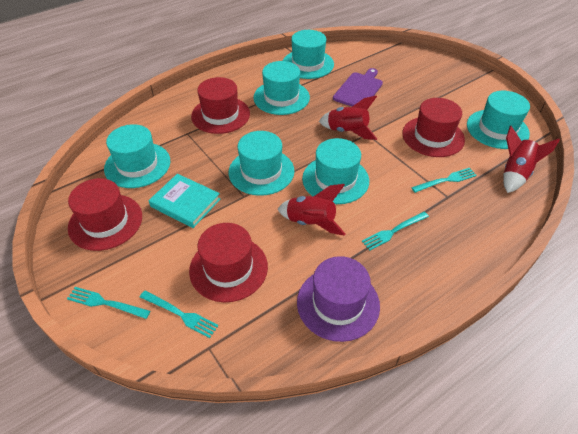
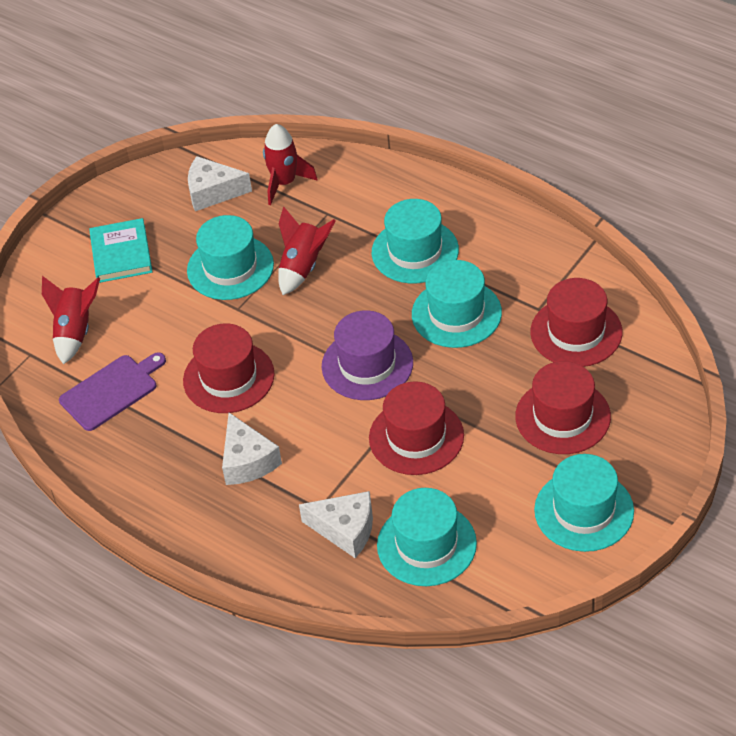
turquoise fork: [67,287,150,319] [140,290,218,338] [362,212,429,250] [411,168,477,193] = 4 -> none = 0
turquoise hat: [104,124,170,188] [229,131,294,196] [253,61,310,115] [283,30,334,79] [302,138,369,204] [467,91,530,149] = 6 -> [187,215,274,300] [372,199,459,284] [377,488,477,586] [412,260,502,348] [534,454,634,552] = 5
white cheese: none = 0 -> [188,156,252,211] [222,413,282,485] [299,491,373,558] = 3

